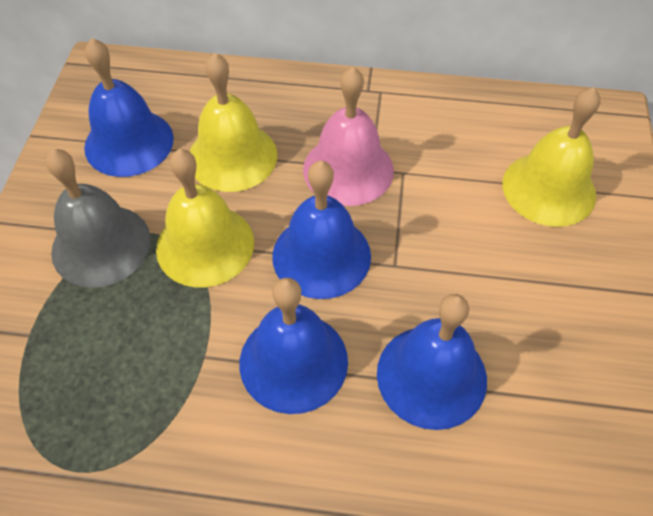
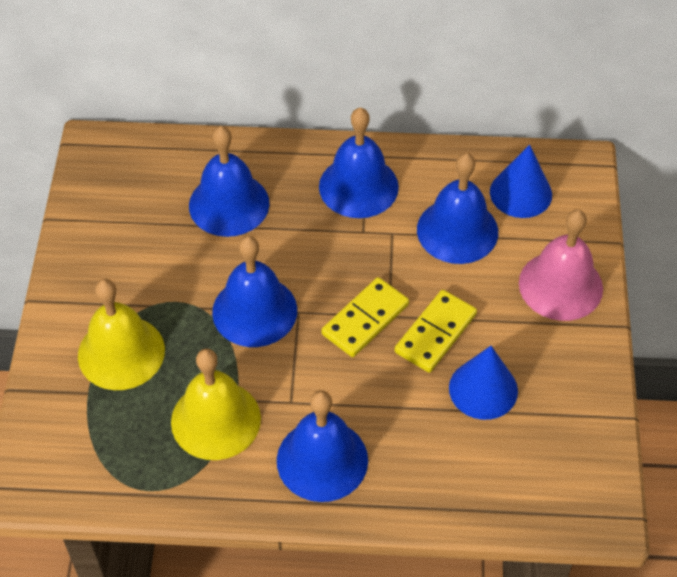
blue bell: [84,38,174,177] [240,278,348,414] [272,161,371,299] [377,294,487,430] = 4 -> [189,126,269,237] [212,236,297,347] [277,390,368,502] [319,107,399,218] [417,153,498,264] = 5
blue cone: none = 0 -> [449,346,518,420] [490,145,552,218] = 2
grey bell: [46,149,151,288] = 1 -> none = 0
yellow bell: [156,149,254,288] [189,53,277,192] [503,87,601,227] = 3 -> [78,279,165,390] [171,349,261,460] = 2
yellow domino: none = 0 -> [322,277,409,357] [395,290,477,373] = 2

